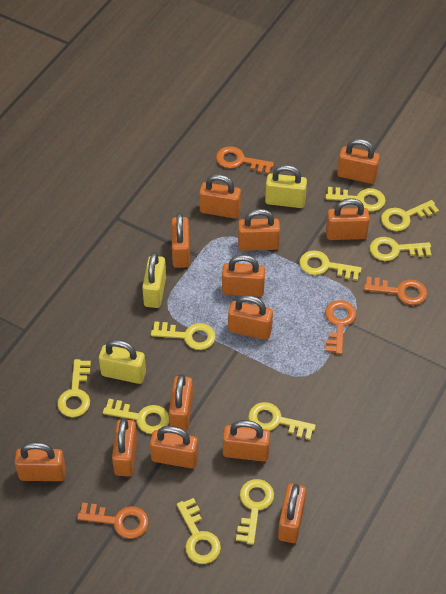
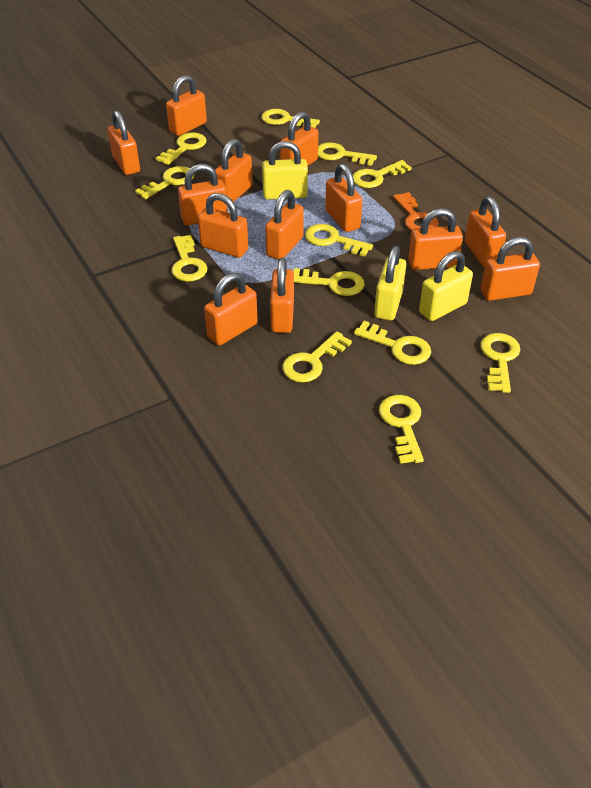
orange key: [77,502,148,539] [216,146,274,174] [325,300,356,354] [364,277,427,305] = 4 -> [393,192,439,231] = 1
yellow key: [57,359,91,417] [103,399,169,434] [151,321,216,350] [177,498,221,564] [236,479,274,545] [248,402,316,440] [300,250,362,281] [326,187,386,211] [370,237,432,261] [381,200,439,231] = 10 -> [135,166,194,199] [156,132,207,165] [171,235,207,282] [261,109,320,128] [282,331,352,382] [293,268,365,296] [305,224,373,257] [318,142,377,166] [353,160,412,188] [354,321,431,365] [379,395,424,464] [480,333,520,393] = 12

